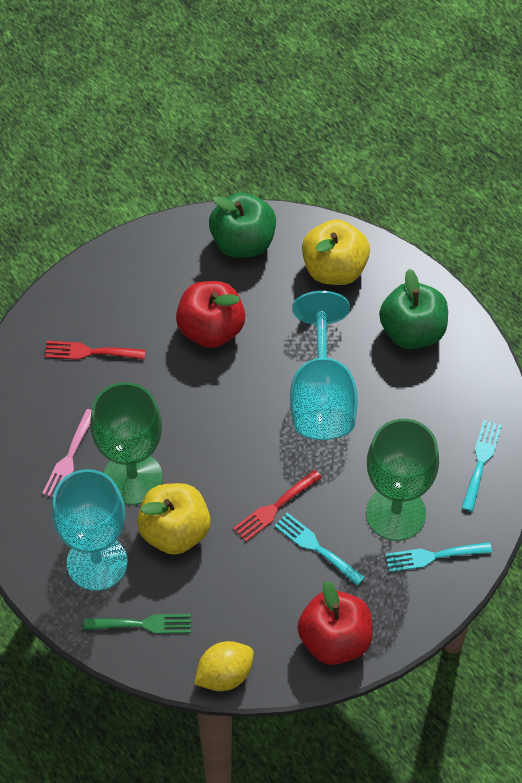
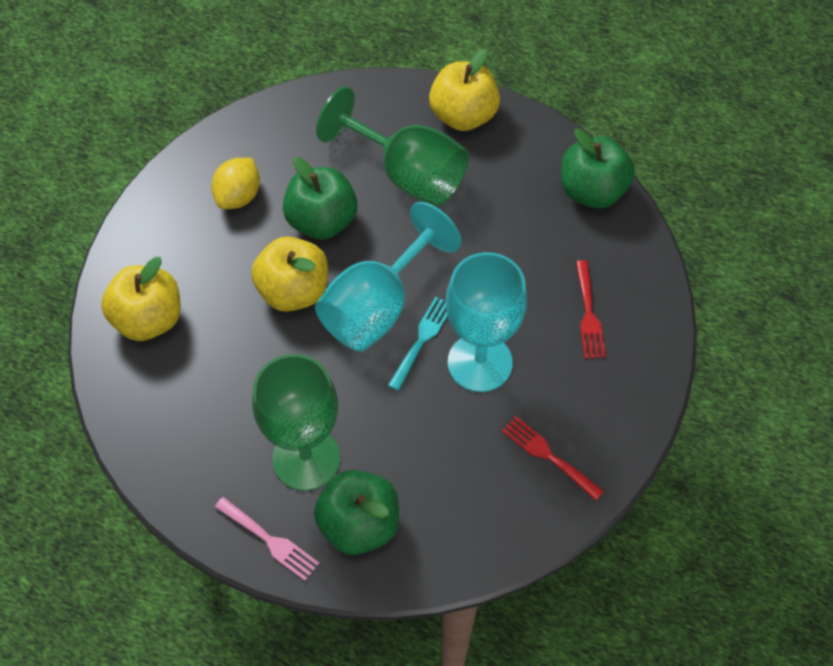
green apple: [209,192,276,258] [379,269,448,349] = 2 -> [283,157,358,239] [314,470,399,555] [561,129,635,208] = 3
green fork: [83,614,191,634] = 1 -> none = 0
red apple: [176,281,245,348] [298,581,372,665] = 2 -> none = 0
turquoise fork: [274,513,365,586] [385,542,492,572] [462,420,502,512] = 3 -> [388,297,447,391] = 1
yellow apple: [137,483,211,555] [302,219,370,285] = 2 -> [101,257,181,341] [251,236,328,312] [429,49,500,131] = 3

